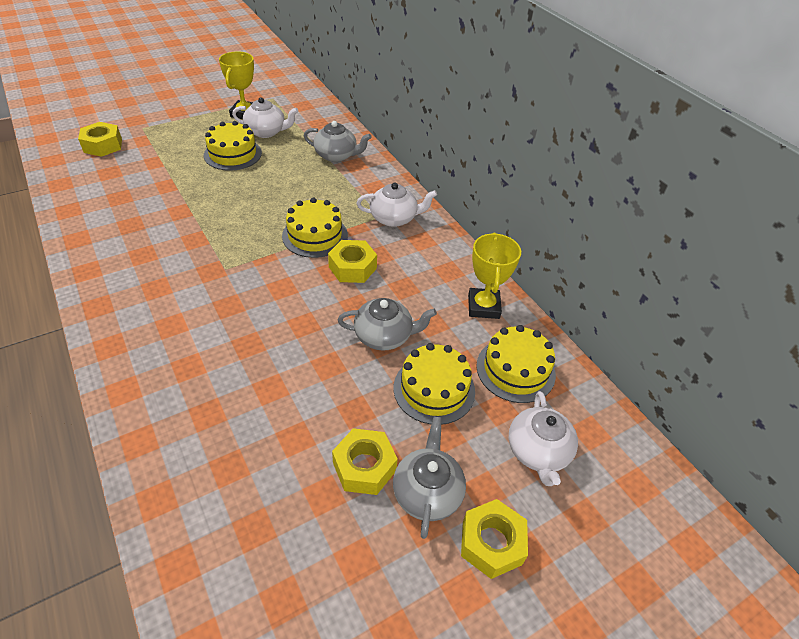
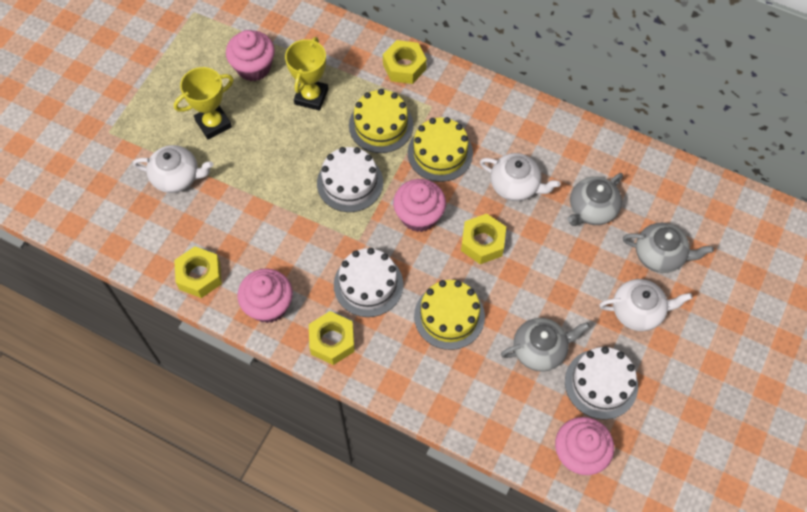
pink cupcake: none = 0 -> [226,30,275,81] [238,268,293,323] [393,179,446,232] [555,417,614,475] = 4
white cake: none = 0 -> [317,147,383,212] [334,248,403,317] [565,346,638,420] = 3
yellow cake: [204,121,262,171] [282,198,348,258] [393,343,475,425] [476,325,556,403] = 4 -> [349,89,413,153] [408,117,473,182] [414,280,485,350] = 3

